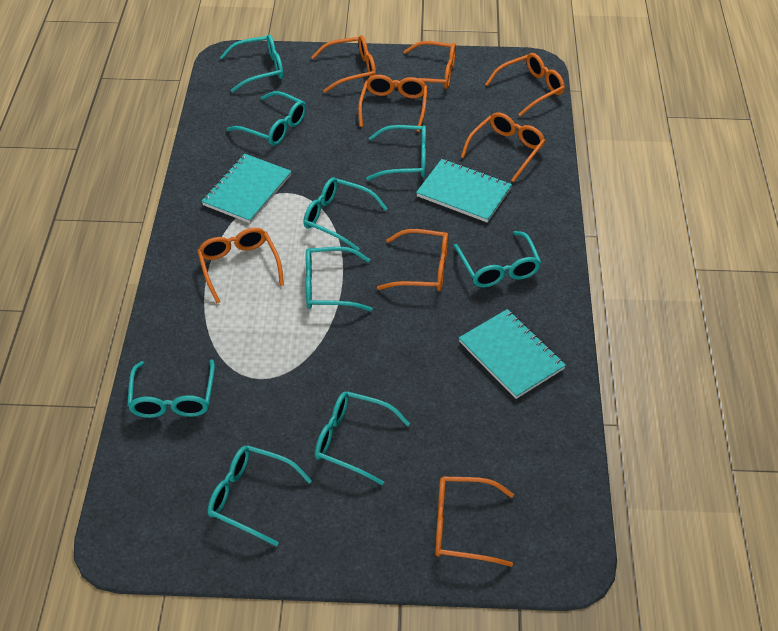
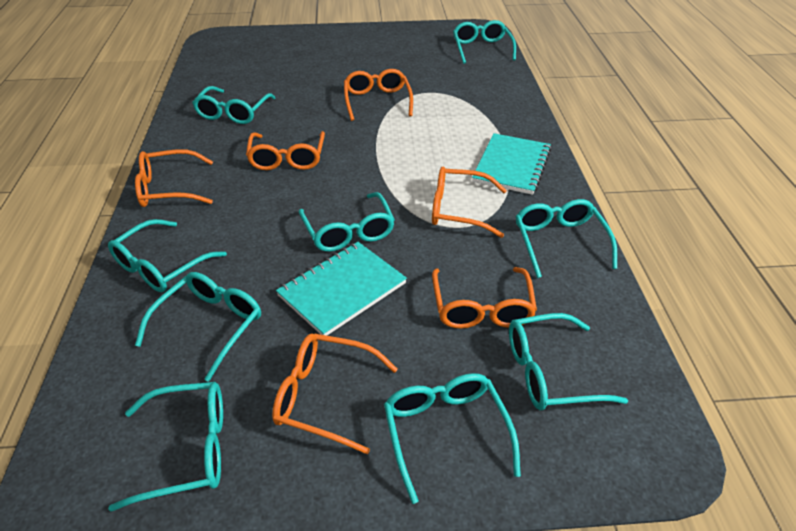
orange glasses: [197,228,284,303] [311,35,376,93] [358,75,428,132] [377,229,448,291] [394,41,456,89] [435,476,514,567] [461,112,545,182] [485,53,565,117] = 8 -> [135,149,213,207] [246,131,325,170] [272,333,398,454] [344,69,413,121] [432,167,507,238] [432,267,537,329] = 6
turquoise notebook: [201,154,292,223] [416,159,512,223] [459,309,566,399] = 3 -> [276,242,407,336] [472,133,551,195] = 2

